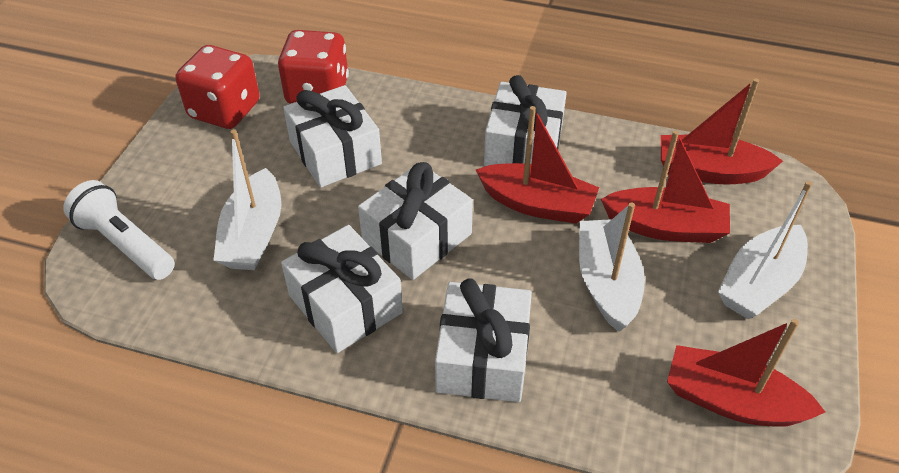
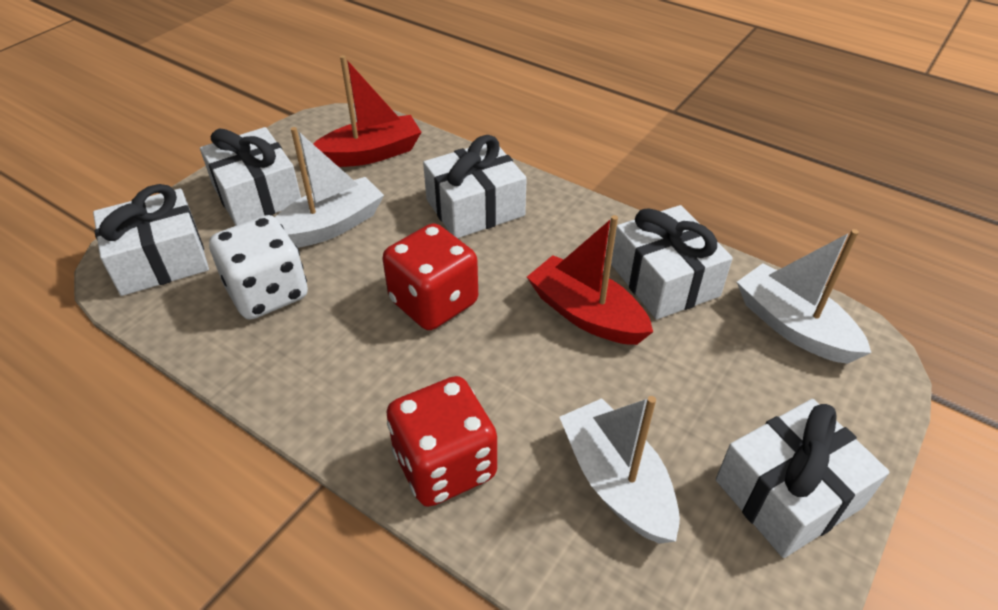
red boat: [476,106,599,224] [601,131,730,243] [661,78,783,185] [667,319,825,427] = 4 -> [313,55,421,167] [527,215,653,345] = 2
white dice: none = 0 -> [209,215,308,320] = 1
white flashlight: [63,180,175,280] = 1 -> none = 0

